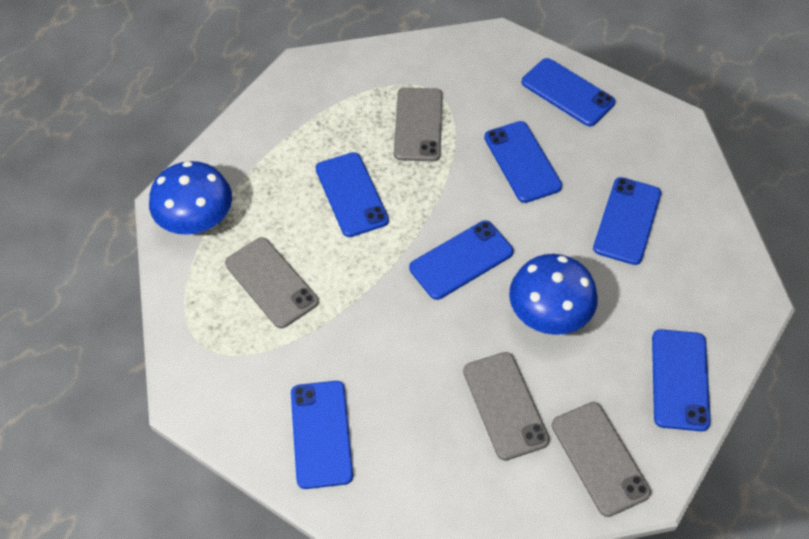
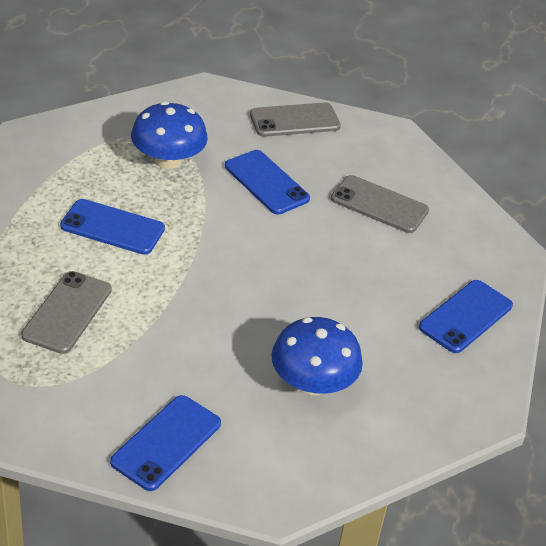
blue phone: [291,381,353,489] [315,152,389,237] [409,220,514,300] [484,121,562,203] [522,58,615,126] [593,177,661,265] [652,329,711,431] = 7 -> [60,199,165,255] [110,395,221,491] [225,150,310,215] [419,280,513,353] = 4
grey phone: [225,237,319,329] [394,87,443,161] [463,352,550,460] [552,402,651,517] = 4 -> [21,271,112,354] [250,102,341,137] [331,175,429,233] = 3

